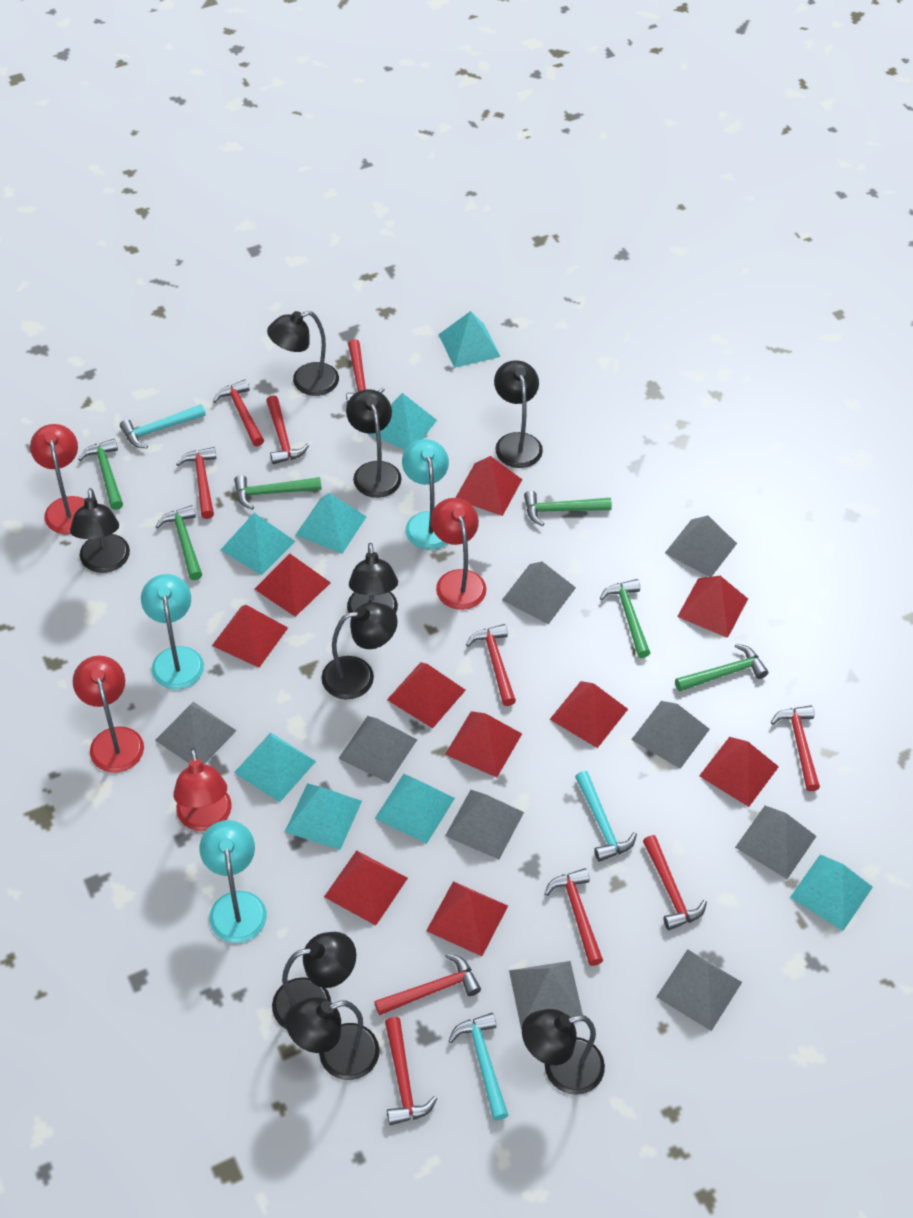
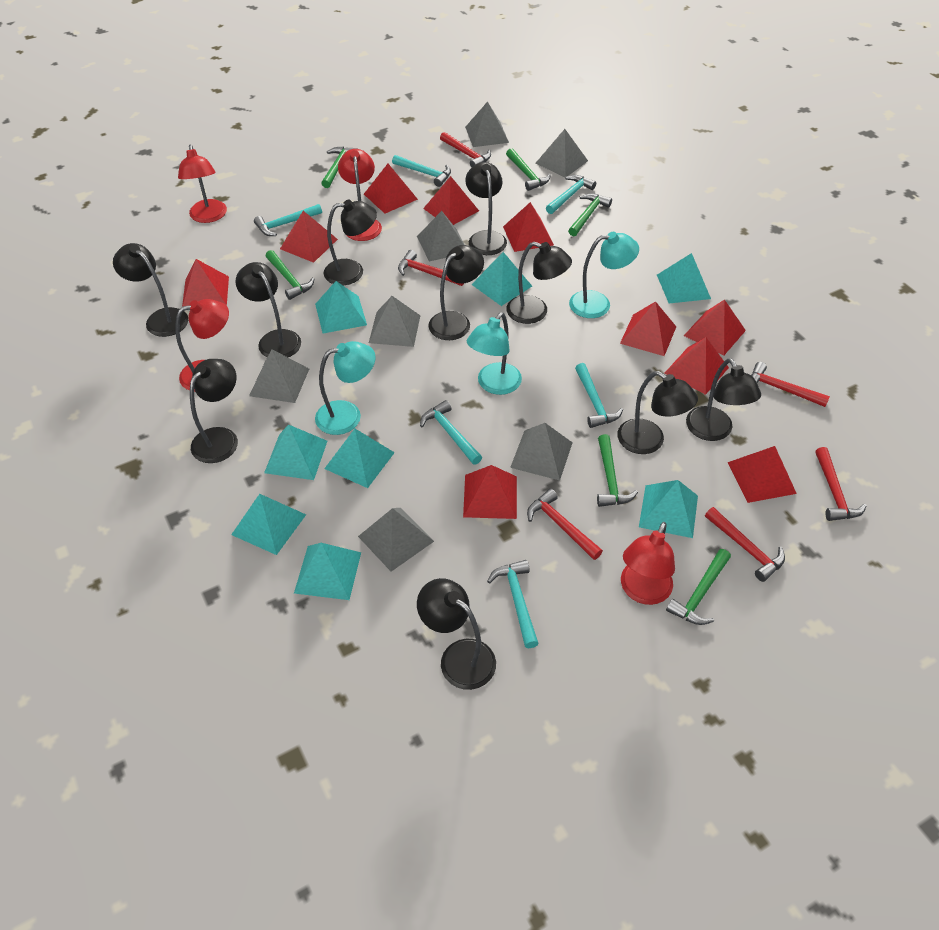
black lamp: [70,488,130,573] [267,311,339,396] [272,932,356,1030] [286,997,379,1080] [321,602,398,699] [346,389,402,498] [347,543,398,613] [494,360,543,468] [522,1009,605,1095] = 9 -> [113,243,188,337] [190,359,238,463] [236,262,301,357] [324,199,377,285] [417,578,496,690] [428,245,484,340] [465,162,507,255] [506,242,572,324] [617,371,698,454] [686,358,761,441] = 10
grey pyramid: [155,702,237,764] [338,716,417,783] [445,790,524,859] [502,562,576,624] [509,961,583,1029] [631,701,710,769] [656,949,742,1031] [665,516,737,577] [735,806,817,879] = 9 -> [249,349,309,403] [358,508,434,572] [369,296,420,347] [417,211,465,262] [465,101,509,147] [510,423,573,480] [536,129,588,177] = 7
red hammer: [176,447,216,519] [213,379,264,446] [266,395,309,464] [346,339,385,403] [374,953,481,1015] [385,1017,437,1125] [466,624,516,706] [544,868,603,966] [643,835,707,930] [771,705,820,791] = 10 -> [398,250,464,286] [440,132,491,167] [527,489,603,560] [705,507,785,582] [751,362,830,407] [815,447,867,521] = 6
turquoise hammer: [120,404,206,448] [449,1013,508,1121] [575,771,637,862] = 3 -> [254,204,322,236] [392,155,451,187] [420,400,482,465] [487,560,539,648] [546,175,596,214] [575,363,623,428] = 6

